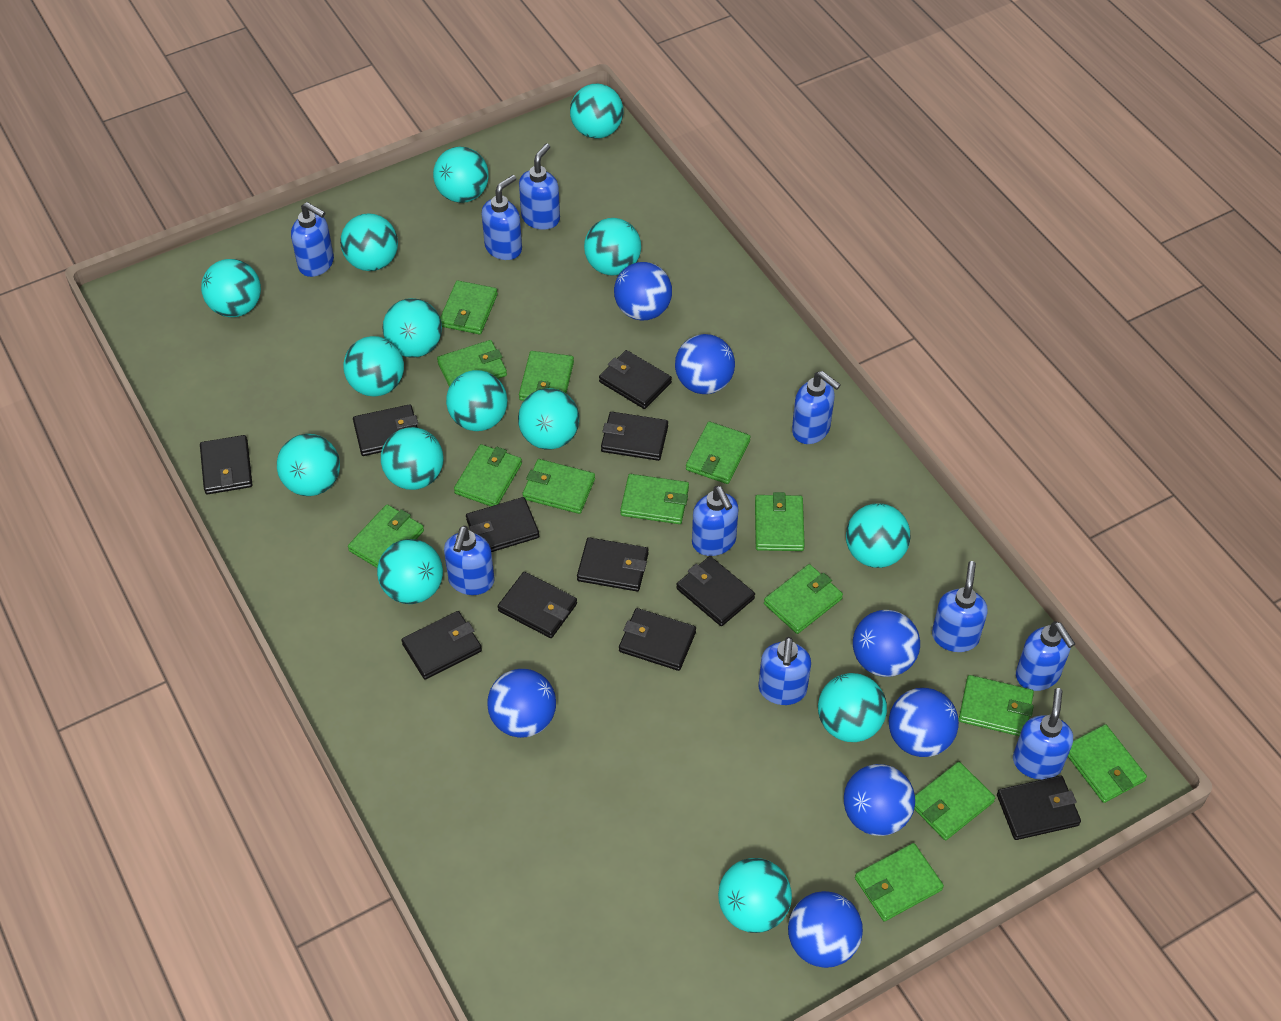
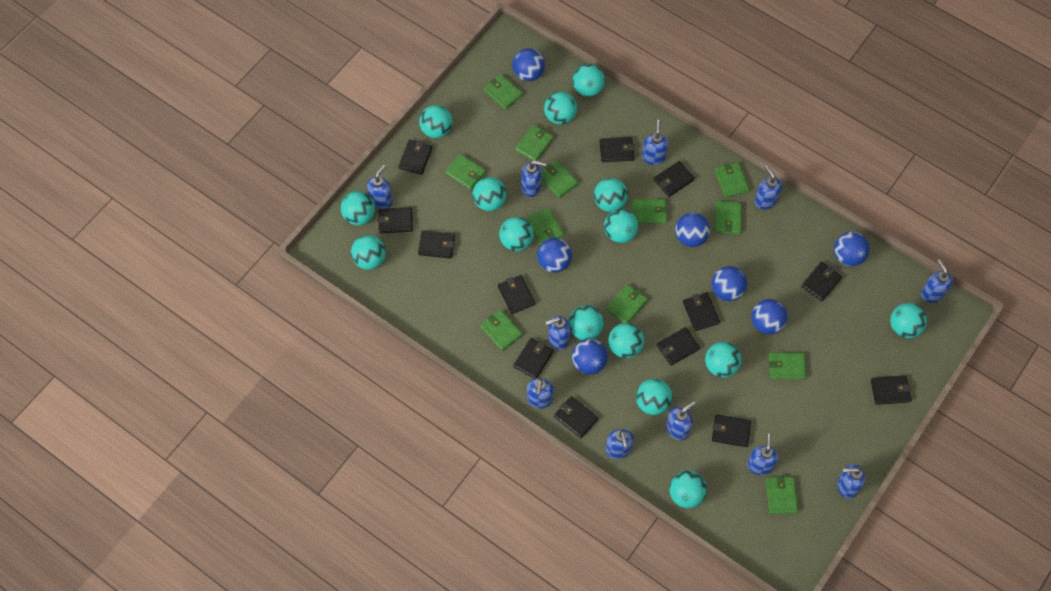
black wallet: [200,435,253,494] [353,404,418,456] [401,611,482,680] [466,497,539,552] [498,572,577,638] [577,537,649,591] [599,350,672,409] [601,412,668,461] [619,608,696,671] [676,556,755,626] [997,776,1081,840] = 11 -> [377,207,413,234] [398,140,432,175] [418,230,455,259] [498,275,535,314] [513,338,554,379] [554,396,598,438] [599,137,635,162] [653,161,695,197] [656,327,700,366] [683,292,720,331] [712,414,751,447] [801,261,842,301] [871,375,912,405] = 13
blue soap dispenser: [291,202,334,277] [444,526,495,595] [482,175,522,260] [519,143,560,230] [692,486,738,556] [758,637,811,705] [792,371,841,444] [932,561,988,652] [1013,688,1073,780] [1016,621,1075,691] = 10 -> [367,165,393,209] [522,161,546,197] [527,378,554,408] [546,315,570,350] [606,429,634,459] [642,120,669,165] [666,401,696,440] [747,434,779,475] [755,165,782,210] [837,464,865,499] [921,259,953,303] = 11
green wallet: [348,504,424,568] [437,340,507,387] [440,280,498,334] [454,444,522,506] [519,351,574,401] [522,459,595,514] [620,474,689,524] [686,422,751,484] [755,492,805,551] [764,564,843,634] [855,843,944,922] [914,761,995,840] [959,675,1034,736] [1068,724,1147,803] = 14 -> [445,154,486,190] [480,310,522,351] [483,74,523,110] [515,125,554,161] [527,208,564,245] [541,160,578,198] [606,284,647,323] [632,199,668,224] [715,162,750,198] [715,201,742,235] [765,475,798,514] [769,352,806,379] = 12

